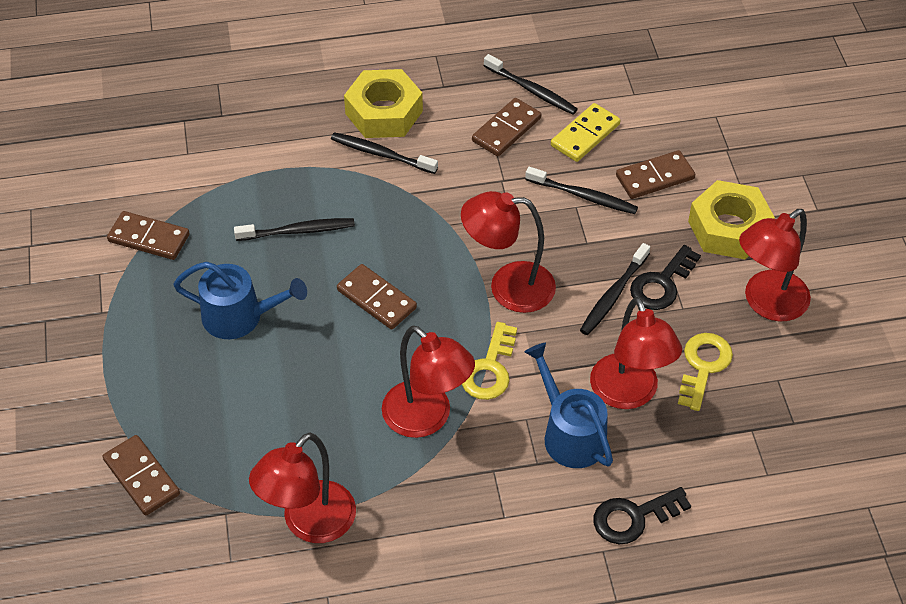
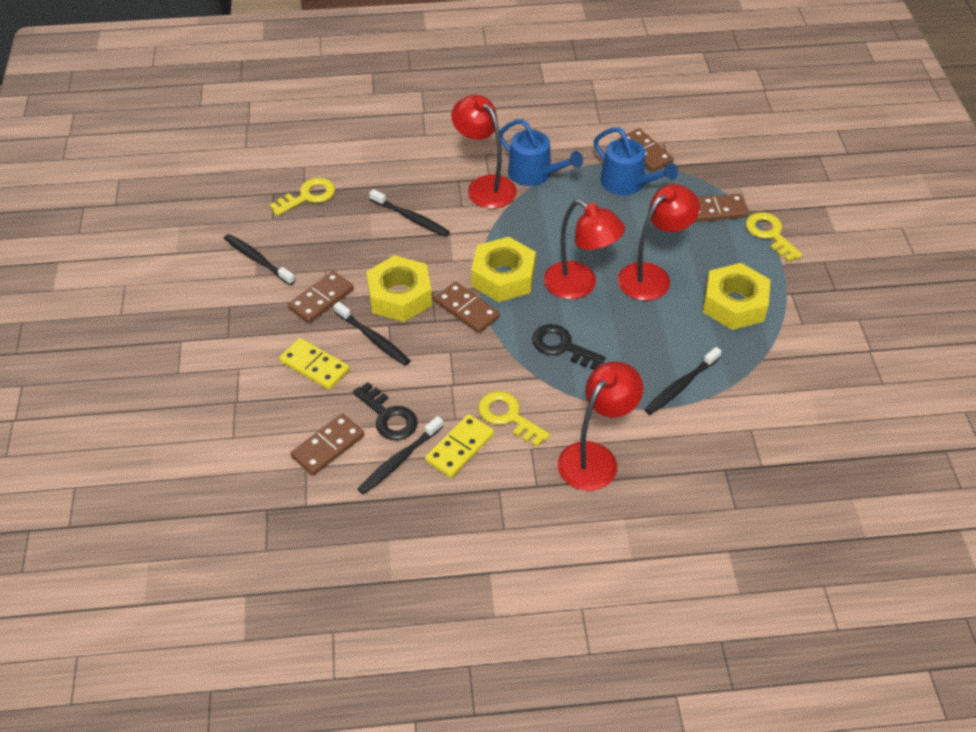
red lamp: [249,432,356,543] [382,326,475,438] [461,191,556,313] [590,297,682,409] [739,209,811,321] = 5 -> [451,95,517,209] [544,200,625,299] [558,362,643,491] [618,184,700,301] = 4
yellow domino: [551,103,620,162] = 1 -> [279,338,350,390] [425,414,494,478] = 2
yellow key: [461,322,517,400] [678,333,733,411] = 2 -> [270,178,335,216] [478,391,550,447] [746,212,803,262] = 3
yellow nut: [344,69,423,138] [688,180,775,259] = 2 -> [366,255,432,322] [471,237,536,302] [703,263,771,330] = 3

